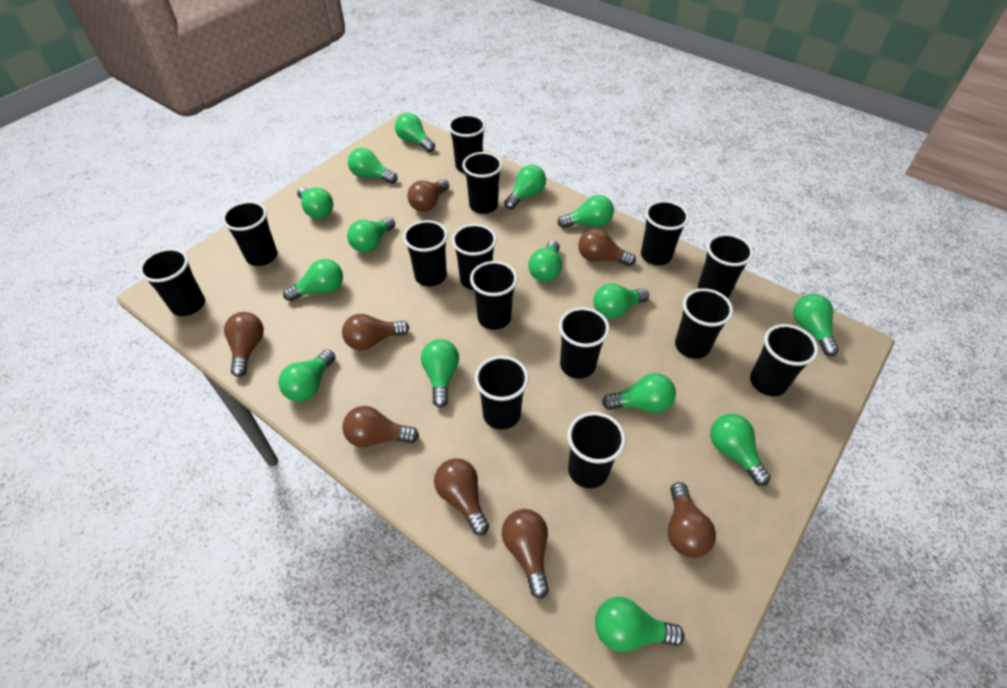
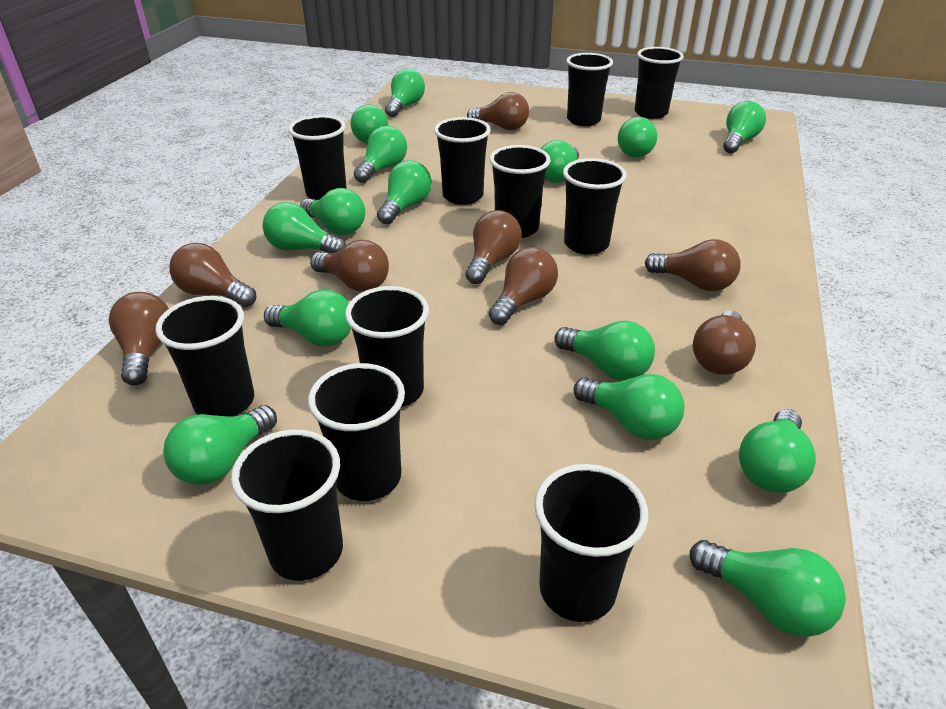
black cup: [139,248,205,316] [222,201,277,266] [403,220,448,286] [448,114,486,173] [452,224,497,290] [462,152,502,214] [470,261,518,330] [475,356,529,430] [559,307,610,379] [567,412,626,489] [641,200,689,265] [675,288,733,359] [698,234,754,298] [750,324,818,396] = 14 -> [155,296,254,417] [231,430,343,581] [288,115,347,200] [308,363,405,501] [345,286,429,407] [434,117,491,205] [489,145,550,238] [535,464,648,622] [563,158,626,255] [566,53,613,126] [635,47,684,119] = 11

